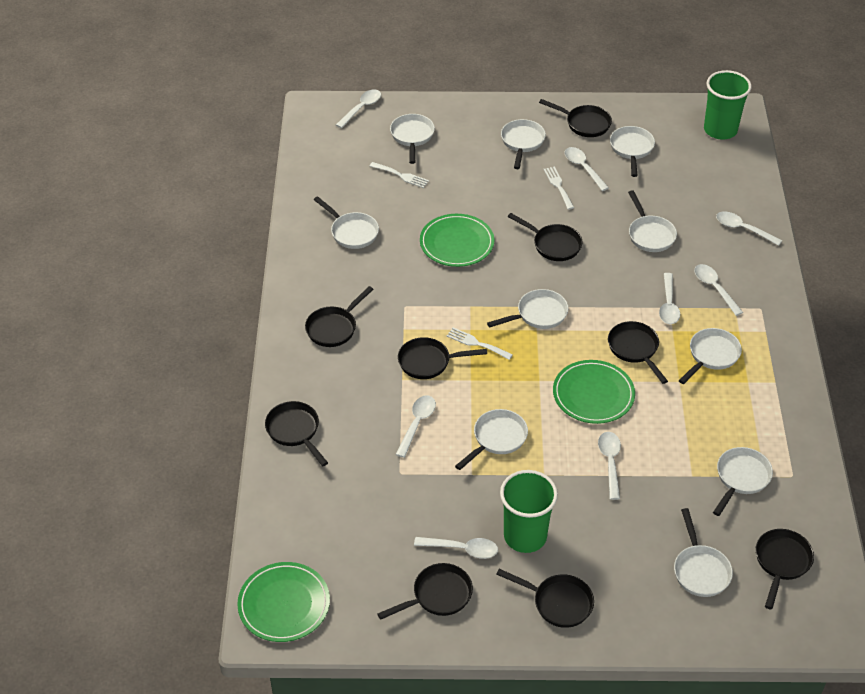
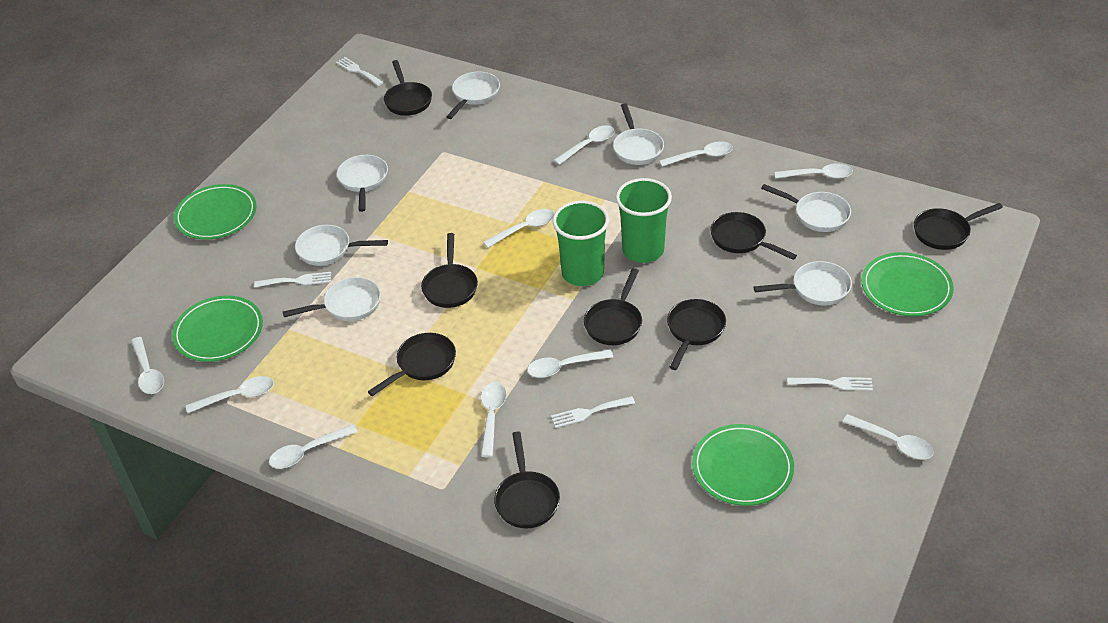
black pan: [265,401,328,466] [305,286,374,347] [377,563,473,620] [398,337,487,379] [496,569,594,628] [508,213,583,261] [539,99,612,137] [608,321,668,384] [756,529,814,610] = 9 -> [368,333,456,396] [384,60,432,116] [421,233,478,308] [494,431,560,529] [584,268,642,345] [667,299,726,370] [711,212,797,260] [914,203,1003,250] = 8
green plate: [237,562,330,642] [420,214,494,267] [553,360,635,424] = 3 -> [172,296,263,362] [174,184,257,240] [692,424,794,506] [861,252,954,316] = 4
white fork: [370,162,429,188] [447,327,513,360] [543,166,574,210] = 3 -> [254,272,331,287] [336,57,384,86] [551,396,635,428] [787,377,873,391] = 4
white pan: [313,196,379,249] [390,114,435,164] [455,409,528,470] [487,289,568,329] [501,119,546,169] [610,126,655,177] [628,190,677,252] [674,508,733,597] [679,328,742,384] [713,447,773,516] = 10 -> [283,277,381,321] [295,225,388,266] [337,155,388,212] [446,71,500,119] [613,104,664,165] [753,261,852,305] [761,184,851,232] = 7
white spoon: [336,89,381,128] [395,395,436,458] [414,537,498,559] [565,147,609,191] [598,432,621,500] [659,273,680,324] [694,264,743,316] [716,211,782,246] = 8 -> [131,337,164,394] [186,376,274,413] [269,424,358,469] [481,382,507,457] [483,209,554,248] [527,349,613,378] [554,125,615,165] [659,141,733,167] [774,163,853,179] [842,414,934,460] = 10

